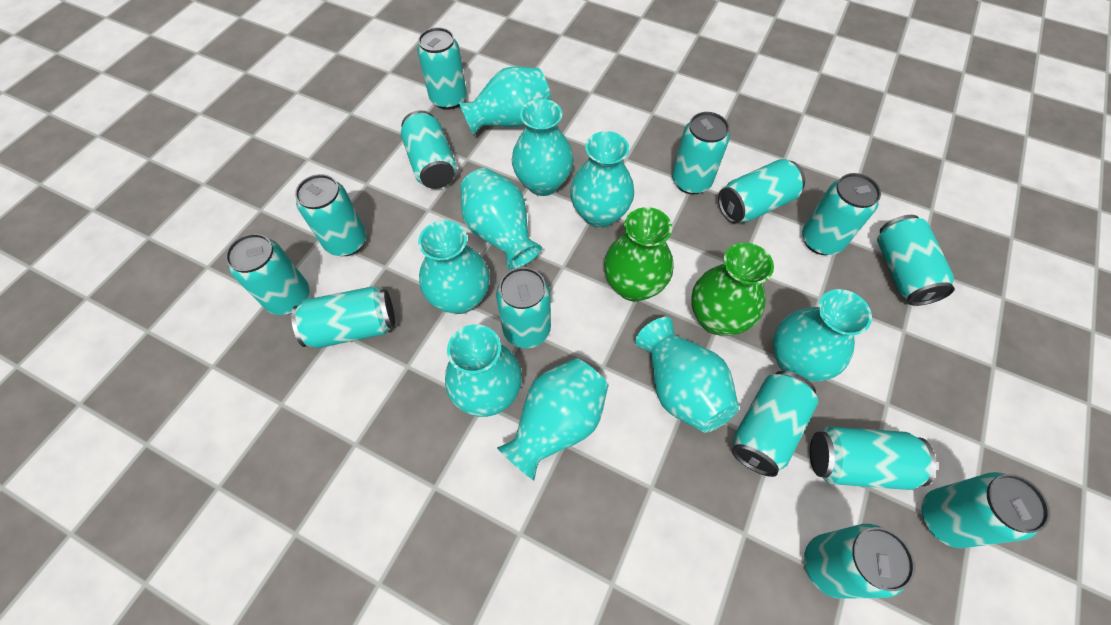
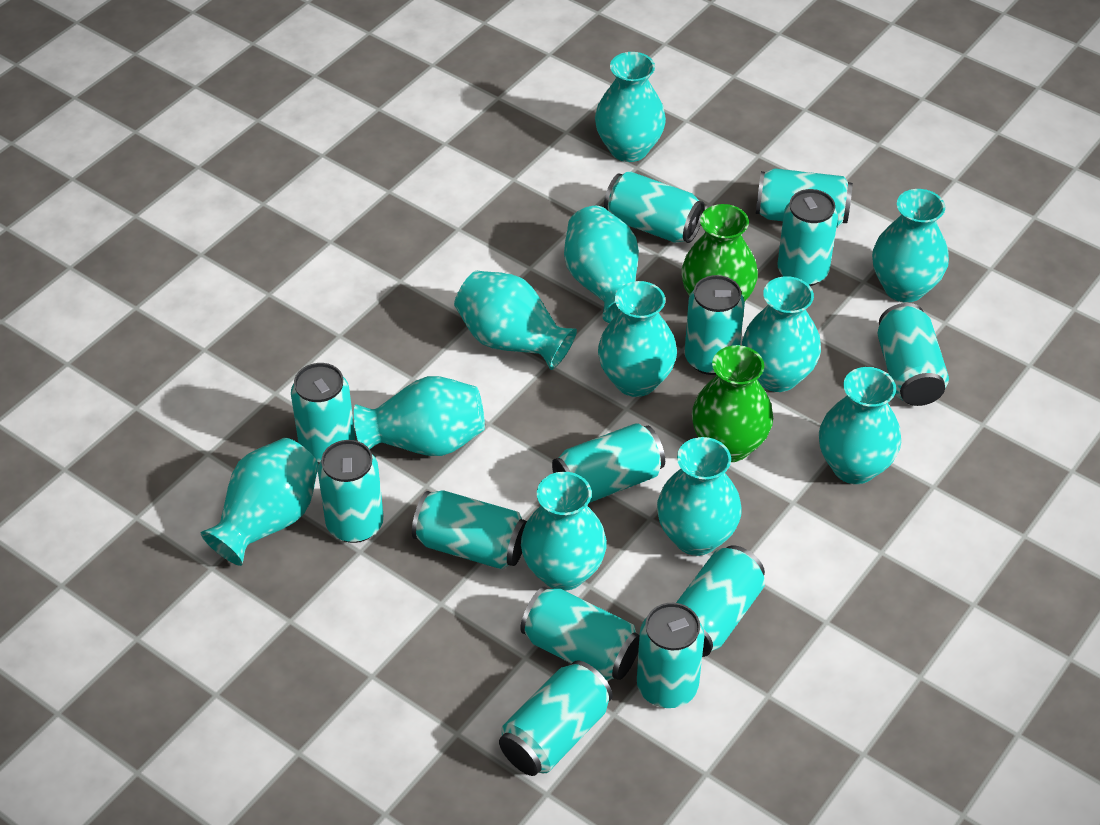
turquoise can: [225,234,310,315] [291,286,395,348] [295,174,366,256] [401,110,457,189] [417,27,467,110] [496,267,551,348] [672,112,730,194] [718,159,805,223] [732,371,818,477] [802,173,881,255] [804,524,915,599] [810,426,936,490] [877,215,955,306] [922,472,1050,548] = 14 -> [291,363,355,463] [318,440,384,543] [412,490,527,569] [499,660,613,776] [520,587,639,681] [552,423,665,503] [604,171,705,243] [637,603,704,708] [676,545,765,657] [685,275,745,375] [756,168,853,228] [777,189,838,286] [877,303,949,406] = 13
turquoise vase: [418,220,490,314] [445,324,522,417] [458,66,551,136] [460,168,542,270] [497,358,609,480] [512,99,574,196] [570,131,634,228] [635,317,739,433] [773,289,872,382] = 9 -> [201,438,319,566] [354,376,485,456] [454,271,577,370] [521,472,607,591] [564,206,639,323] [595,52,666,162] [598,281,677,397] [657,437,742,556] [742,276,821,392] [819,367,901,484] [872,189,949,303] = 11

